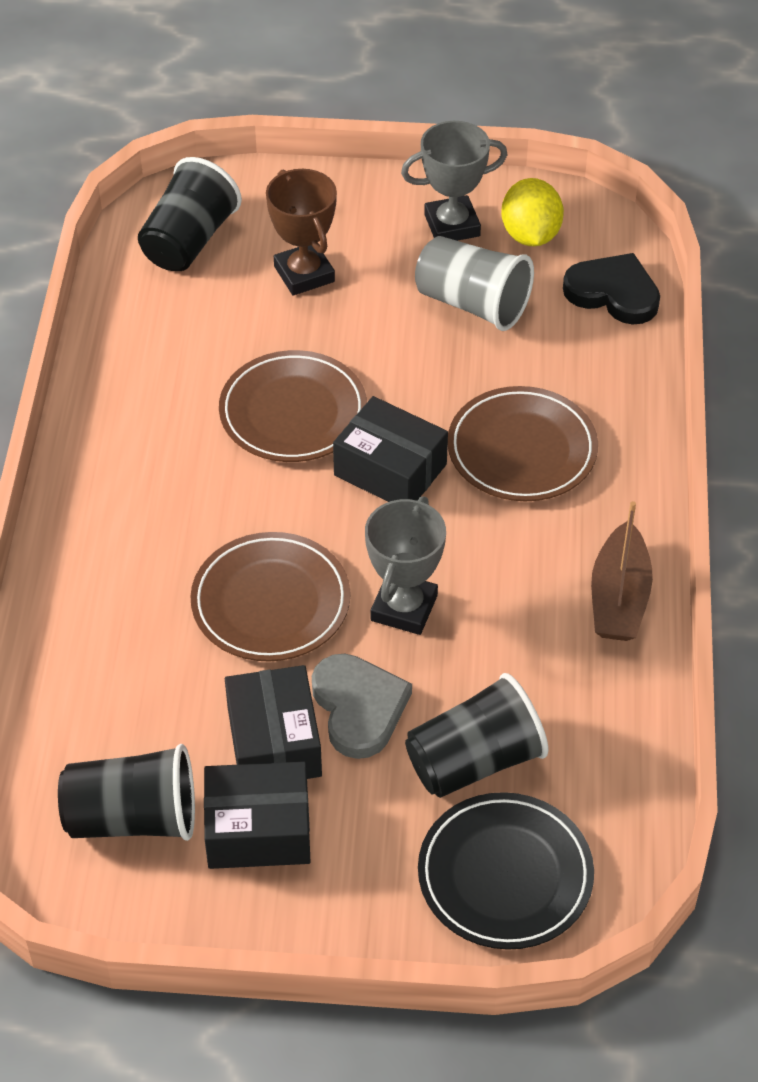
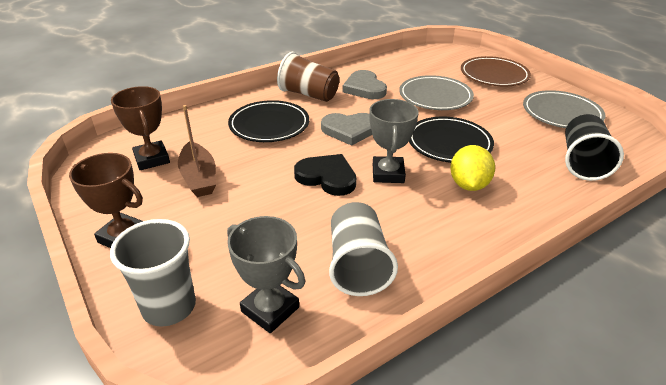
black box: [204,761,310,869] [225,665,322,779] [333,396,448,502] = 3 -> none = 0
black cup: [58,744,195,841] [138,157,242,271] [405,673,549,798] = 3 -> [565,114,624,181] = 1
black plate: [418,792,594,950] = 1 -> [228,100,309,142] [409,116,494,163] = 2
brown cup: none = 0 -> [277,52,339,102] = 1
brown plate: [191,532,351,662] [219,350,367,462] [448,386,598,501] = 3 -> [461,56,531,87] = 1
brown trophy: [266,169,337,295] = 1 -> [69,153,143,248] [111,86,170,170] = 2
grey cup: [415,236,534,331] = 1 -> [110,219,196,327] [329,202,398,296] = 2
grey heart: [312,654,412,759] = 1 -> [321,113,372,146] [342,70,387,99] = 2
grey plate: none = 0 -> [399,75,474,110] [523,90,606,128] = 2

